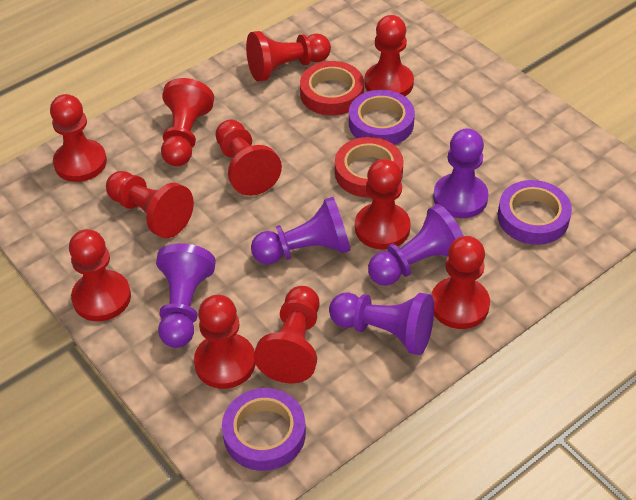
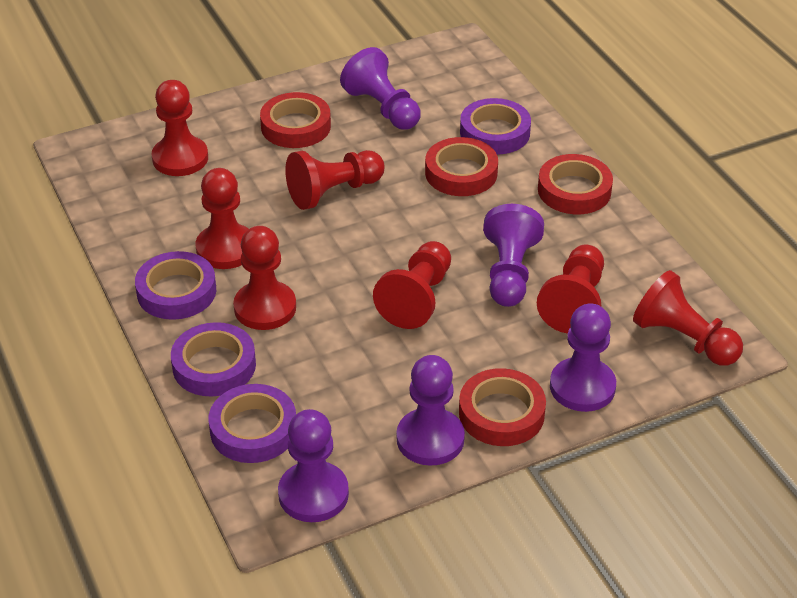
purple tape: [222,388,306,471] [349,90,415,145] [498,180,572,245] = 3 -> [135,251,216,320] [171,322,256,396] [209,384,296,463] [460,98,531,155] = 4
red pawn: [50,94,107,182] [69,229,131,321] [106,171,194,238] [161,78,214,166] [194,295,255,389] [216,120,282,196] [246,31,331,81] [254,286,320,383] [355,159,411,250] [364,15,414,96] [431,236,490,329] = 11 -> [151,80,208,176] [196,168,248,269] [233,226,296,330] [285,150,385,210] [373,241,451,329] [537,245,604,334] [633,270,743,366] = 7
red tape: [300,61,364,116] [335,137,404,198] = 2 -> [260,92,331,148] [425,137,498,196] [459,368,546,446] [538,154,613,214] = 4

